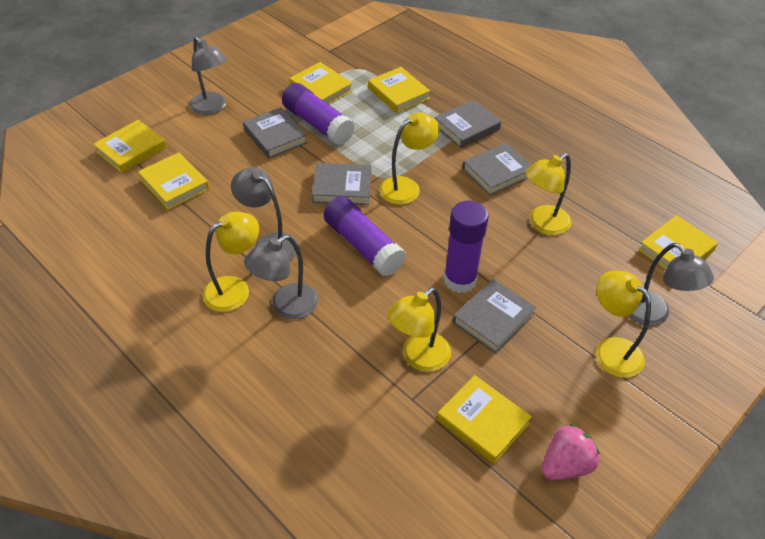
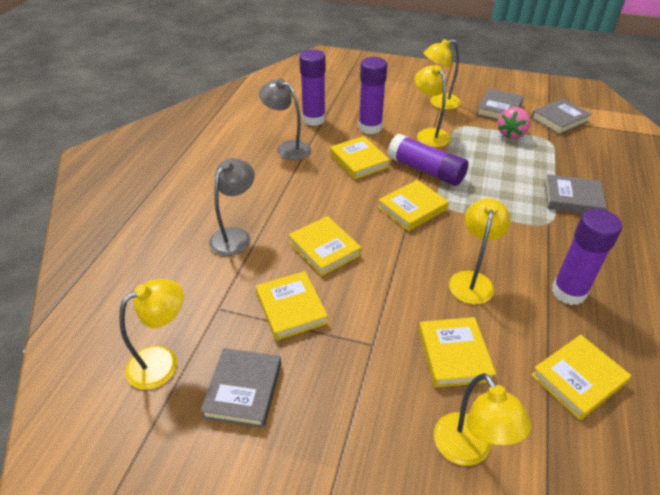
grey book: [243,107,307,159] [312,163,371,205] [434,99,501,148] [453,279,536,354] [463,143,532,196] = 5 -> [200,348,281,428] [476,88,524,120] [531,99,592,135] [544,174,607,213] = 4
grey lamp: [189,37,227,115] [231,167,299,261] [244,235,319,319] [629,243,714,326] = 4 -> [209,158,255,256] [259,78,311,160] = 2
purple glue stick: [282,83,355,145] [324,196,406,276] [444,201,489,293] = 3 -> [299,49,326,126] [358,57,388,134] [388,134,469,186] [552,209,622,305] = 4

